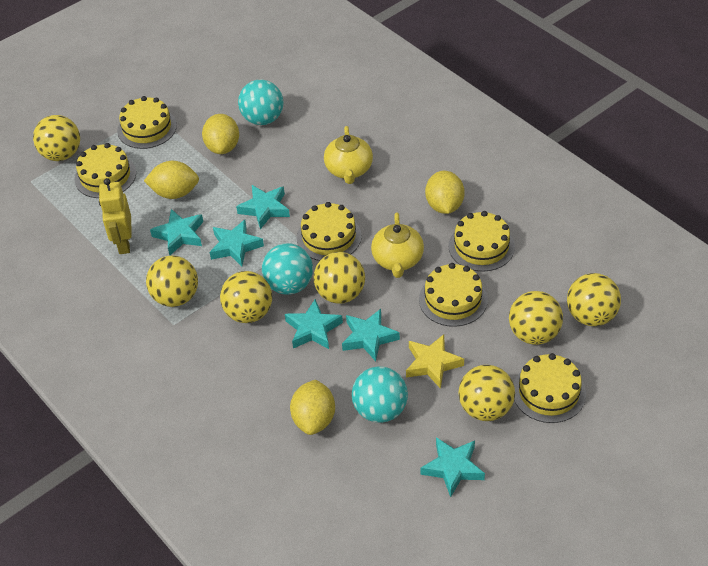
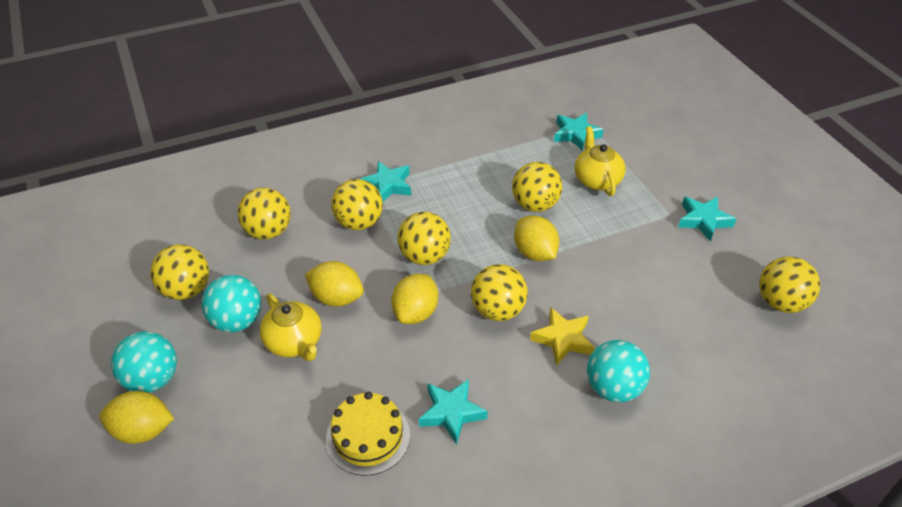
turquoise star: [150,209,203,255] [210,220,264,266] [236,185,290,229] [285,299,343,349] [342,309,400,361] [420,437,485,497] = 6 -> [361,161,411,202] [419,379,488,445] [554,113,603,151] [678,197,736,242] = 4
yellow cake: [75,143,136,198] [117,96,177,149] [297,202,362,261] [419,263,488,327] [448,211,515,272] [513,353,586,423] = 6 -> [326,392,410,476] = 1
yellow robot: [99,178,132,254] = 1 -> none = 0

